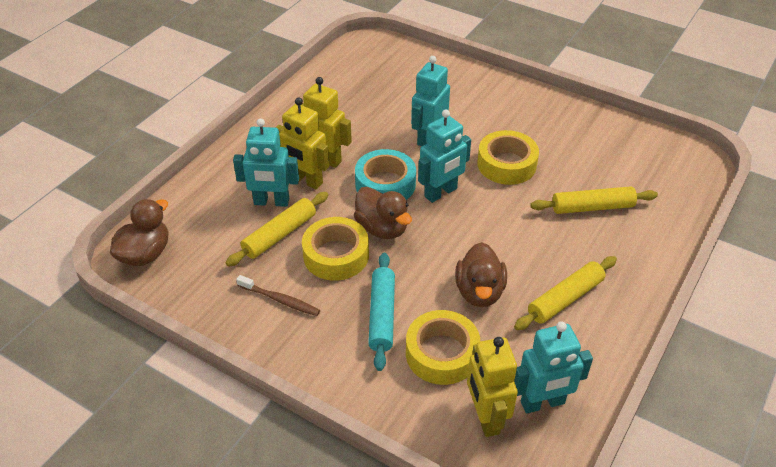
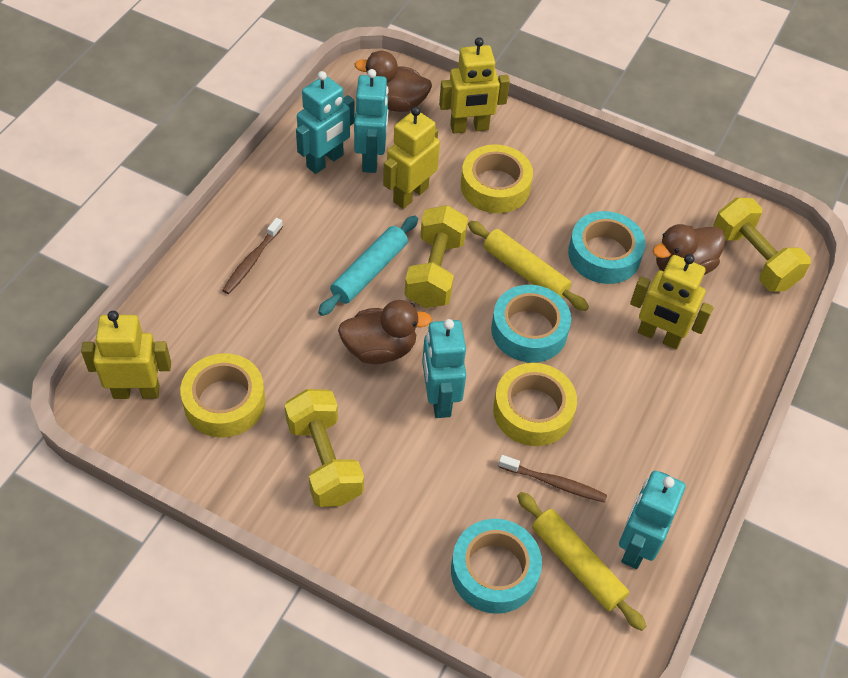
brown toothbrush: [236,275,320,316] = 1 -> [222,218,283,294] [498,455,607,503] = 2
turquoise tape: [355,149,416,200] = 1 -> [451,519,542,614] [491,285,571,363] [568,211,646,284] = 3
yellow dumbbell: none = 0 -> [284,389,364,507] [405,205,468,308] [713,197,811,292] = 3
yellow robot: [275,97,329,189] [302,77,352,168] [467,337,518,437] = 3 -> [81,311,171,399] [383,106,440,209] [439,37,510,133] [630,254,714,349] = 4
yellow rolling pin: [226,192,328,267] [514,256,617,330] [530,186,658,214] = 3 -> [468,221,589,311] [517,492,646,631] = 2

